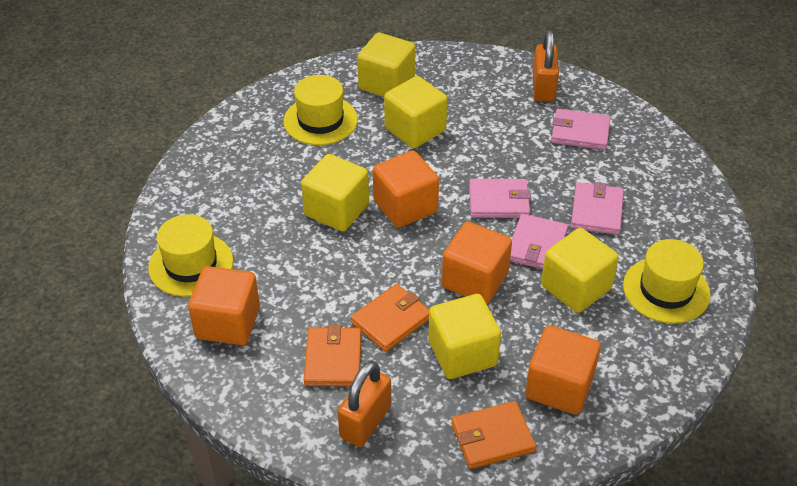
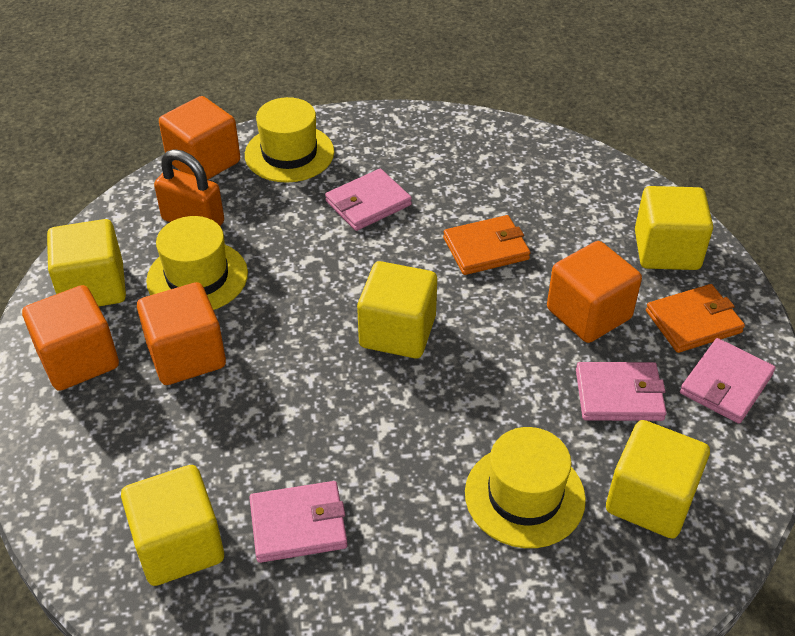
orange padlock: [338,361,391,447] [533,30,559,102] = 2 -> [154,149,224,226] = 1
orange wallet: [304,325,362,387] [351,284,429,352] [451,401,536,469] = 3 -> [443,215,530,275] [646,284,745,353] = 2

